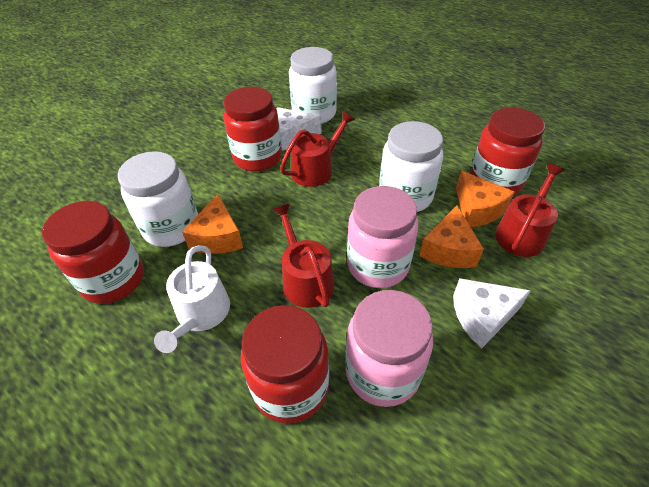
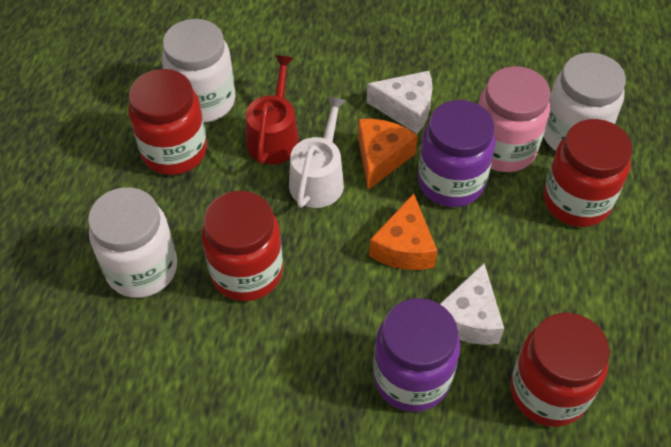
orange cheese: [182,194,243,254] [419,206,484,268] [456,170,515,227] = 3 -> [358,119,418,190] [369,193,437,270] = 2
pink jar: [345,290,433,407] [347,186,418,288] = 2 -> [479,66,550,172] = 1
purple jar: none = 0 -> [373,298,460,412] [418,100,496,207] = 2
red watering can: [272,204,334,308] [280,111,355,187] [495,164,565,257] = 3 -> [246,55,299,164] = 1

